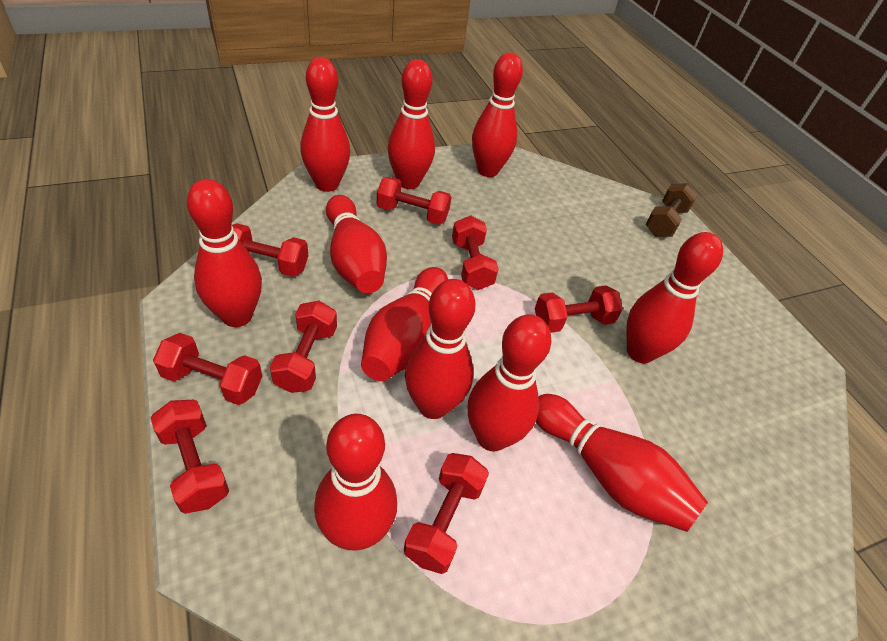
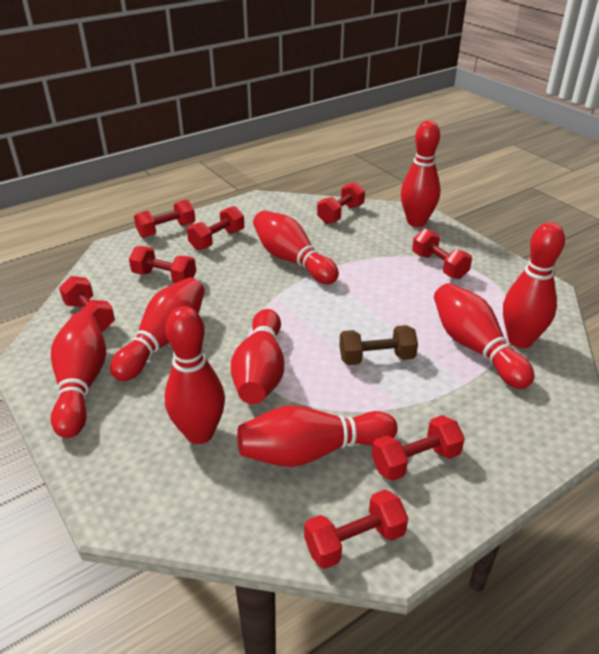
red bowling pin: [187,179,262,327] [301,57,350,192] [314,414,397,551] [326,195,387,293] [361,267,448,381] [388,59,435,189] [405,279,475,419] [468,314,552,452] [472,53,523,177] [536,394,708,532] [626,232,723,363] = 11 -> [51,312,106,438] [110,278,205,381] [165,306,225,444] [231,309,284,404] [237,406,398,467] [253,211,339,284] [401,121,440,227] [434,283,534,389] [503,222,565,348] = 9

